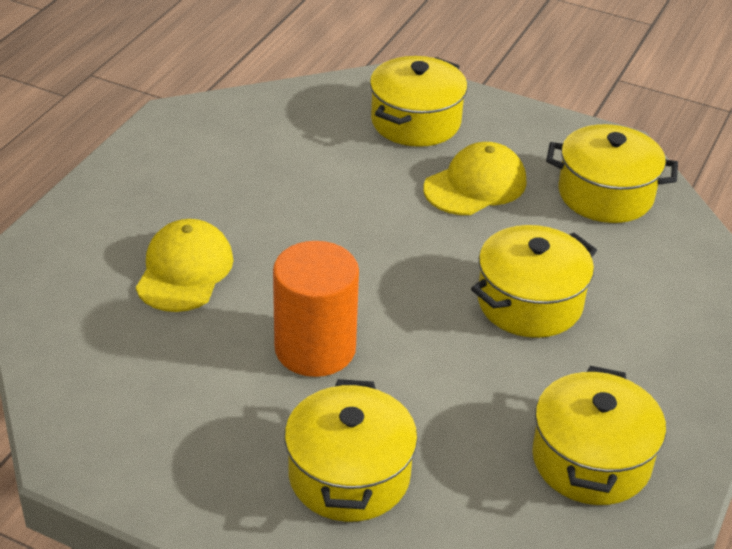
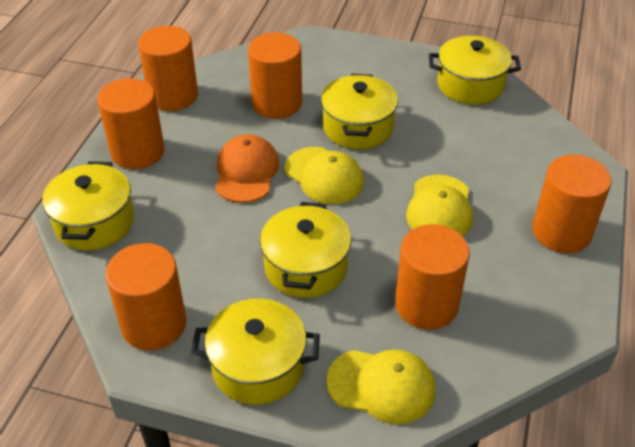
orange cap: none = 0 -> [215,134,279,203] = 1
orange cylinder: [273,241,359,377] = 1 -> [97,78,164,169] [105,243,186,350] [138,26,198,111] [248,32,302,119] [395,224,470,330] [532,155,612,253] = 6
yellow cap: [136,219,233,312] [423,142,526,215] = 2 -> [285,147,364,204] [326,349,435,424] [406,175,473,236] = 3

